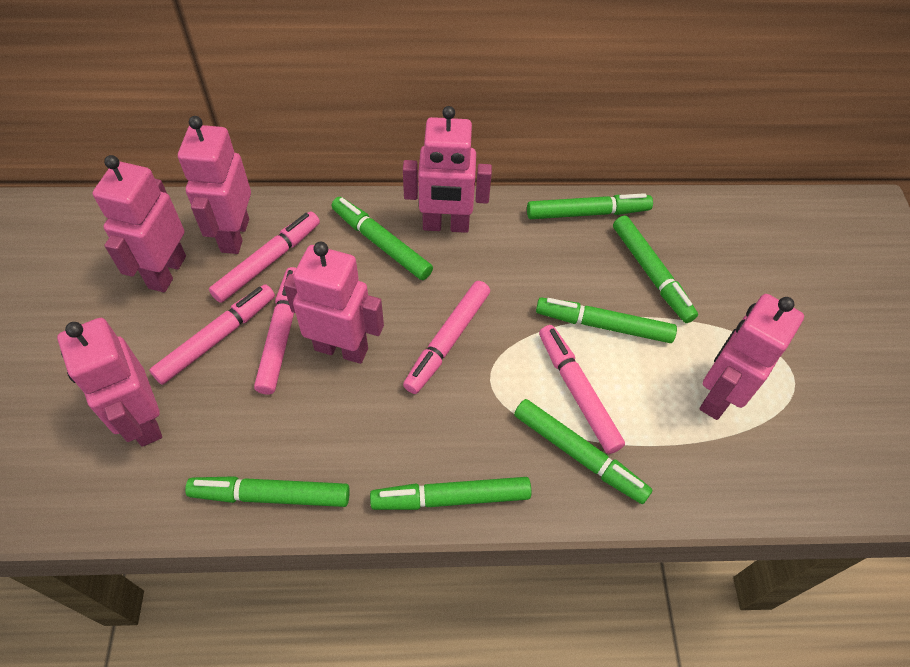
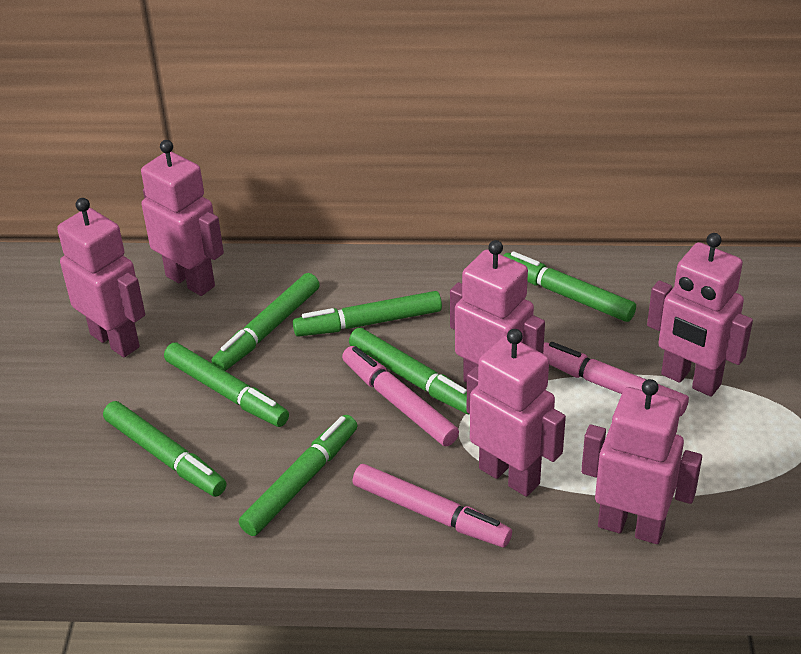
pink marker: [149,284,275,385] [209,212,320,303] [254,267,296,395] [403,281,490,394] [539,325,625,454] = 5 -> [342,346,459,446] [352,464,512,547] [543,342,689,417] = 3

